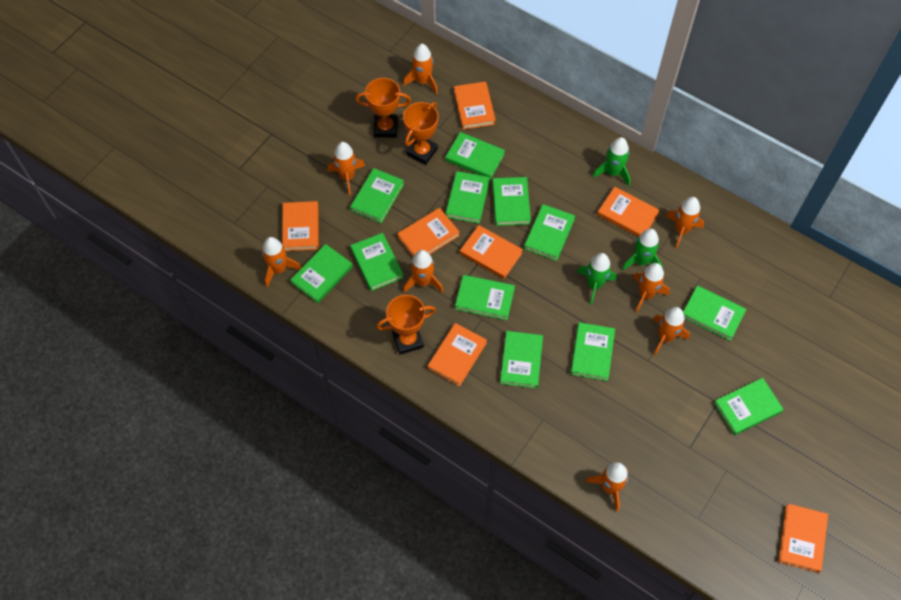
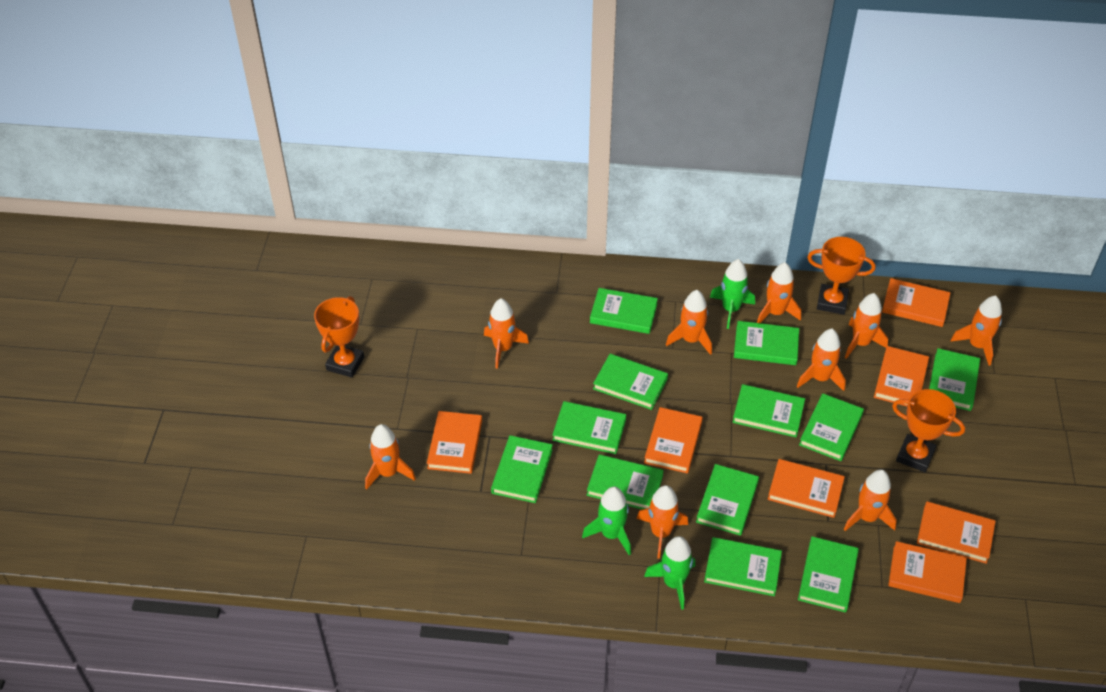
orange rocket: [262,237,301,287] [327,142,365,195] [403,44,438,94] [403,250,443,293] [586,462,628,512] [633,263,670,313] [653,307,690,356] [665,197,704,249] = 8 -> [365,424,416,490] [484,298,529,369] [637,485,688,559] [666,290,712,355] [757,262,801,323] [797,329,846,391] [844,469,897,531] [845,293,888,359] [951,295,1002,366] = 9

